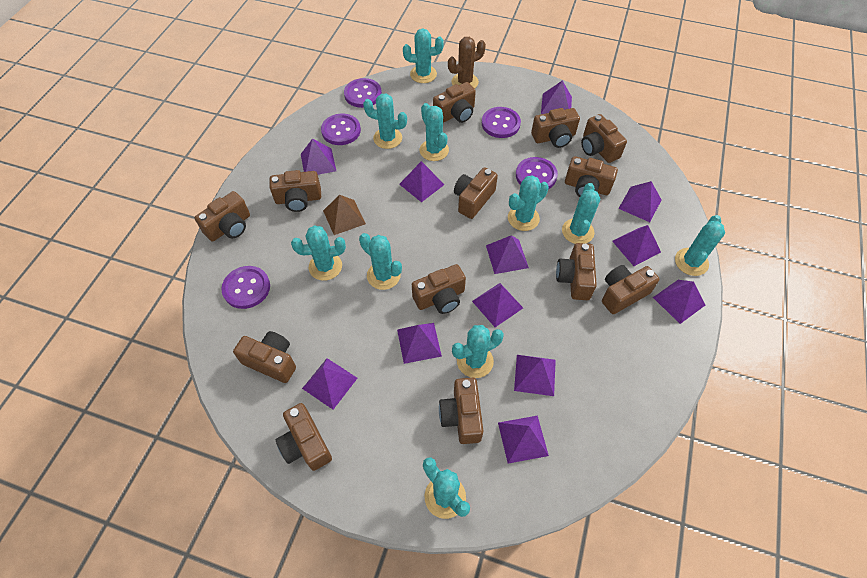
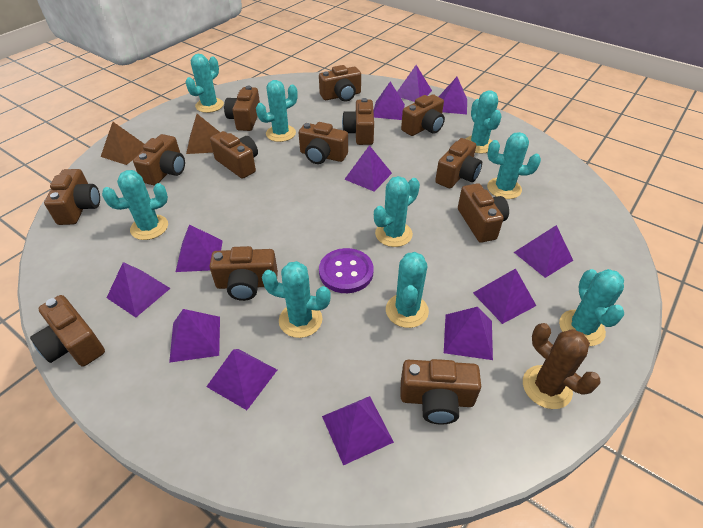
brown pyramid: [323,195,366,235] = 1 -> [101,122,144,165] [186,114,220,154] = 2
purple button: [221,266,270,309] [321,114,361,145] [344,78,382,108] [482,107,521,138] [516,157,558,189] = 5 -> [319,248,374,293] = 1
turquoise cactus: [291,225,346,281] [359,233,402,290] [363,93,407,149] [403,28,444,83] [419,103,449,161] [423,457,470,519] [452,325,504,378] [508,175,549,231] [562,183,601,244] [675,215,725,276] = 10 -> [102,170,168,240] [186,54,224,113] [256,80,298,142] [262,261,331,338] [374,176,420,247] [386,252,429,328] [465,90,502,154] [487,132,541,199] [559,269,624,346] = 9

